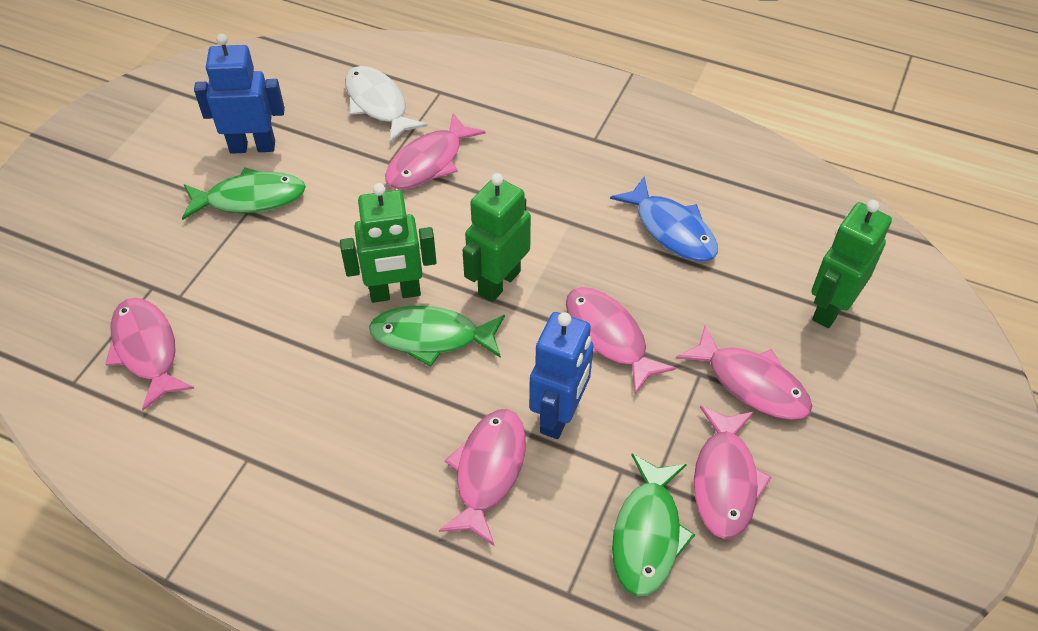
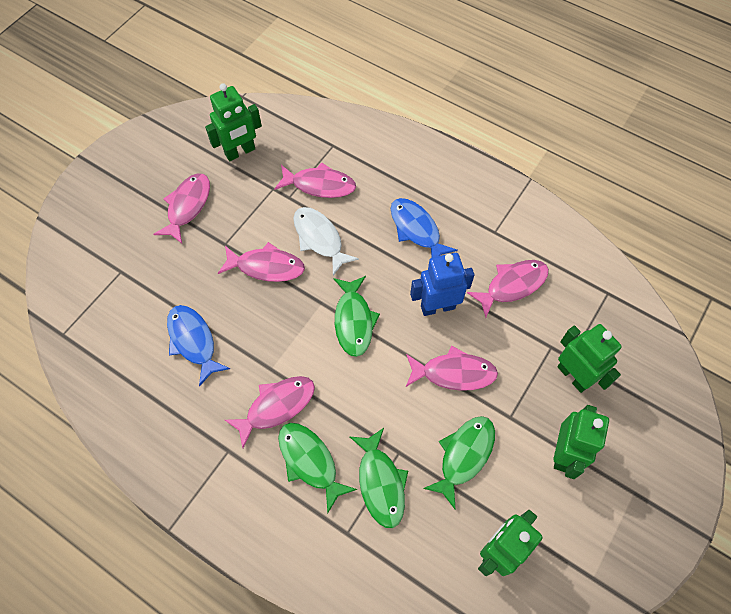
blue fish: [610,177,718,262] = 1 -> [167,305,230,387] [391,198,458,258] = 2
blue robot: [194,33,285,154] [529,312,594,439] = 2 -> [410,253,475,316] = 1
green fish: [182,168,306,220] [369,306,505,367] [612,454,695,597] = 3 -> [278,423,357,514] [333,276,380,357] [349,428,408,528] [423,416,495,510] = 4
green robot: [340,183,437,303] [462,173,531,302] [811,200,892,328] = 3 -> [205,83,262,161] [478,510,543,576] [553,405,609,479] [557,324,622,393] = 4

